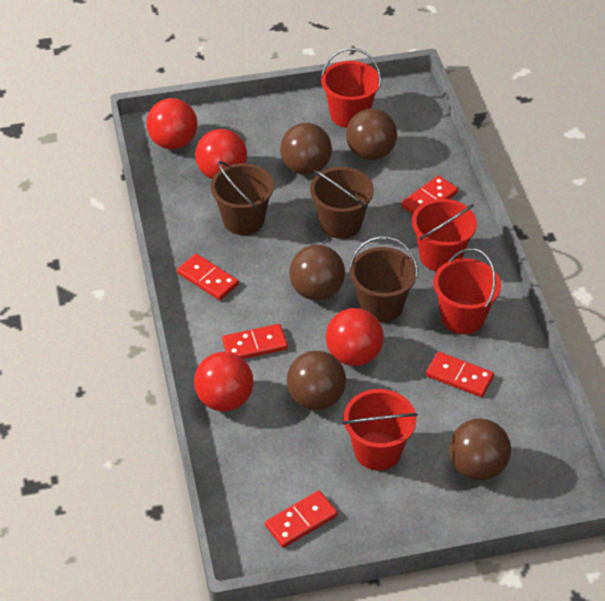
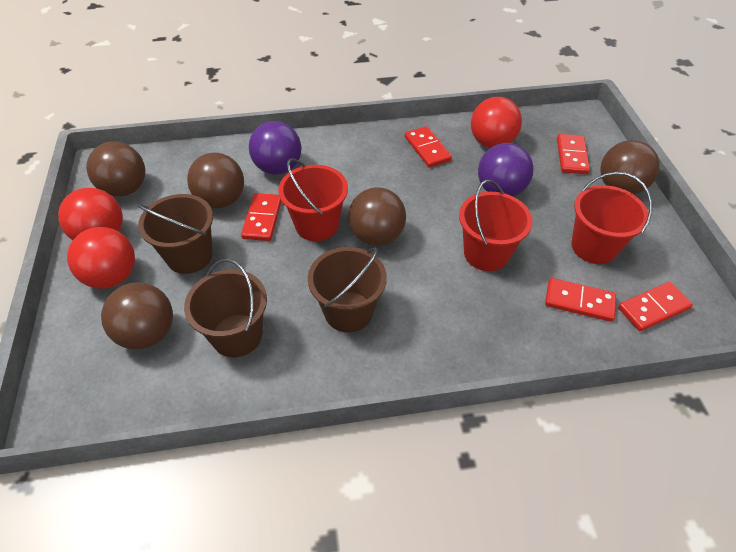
purple ball: none = 0 -> [249,121,301,175] [478,143,534,197] = 2
red ball: [146,98,197,149] [194,352,254,411] [195,129,247,179] [326,308,384,366] = 4 -> [58,188,123,240] [67,227,135,289] [471,97,522,148] = 3
red bucket: [321,48,381,128] [343,389,418,471] [412,199,477,271] [433,248,501,334] = 4 -> [278,158,348,241] [459,180,533,271] [571,172,652,264] = 3

